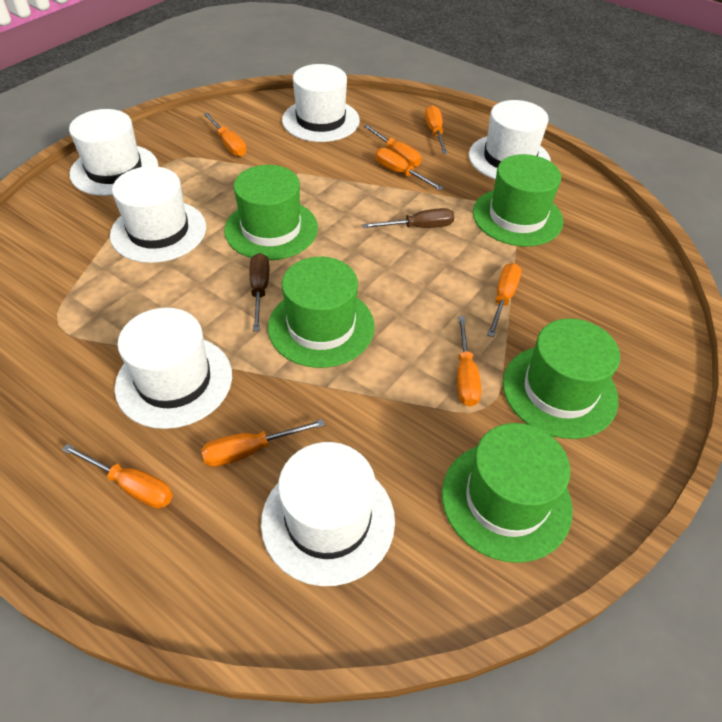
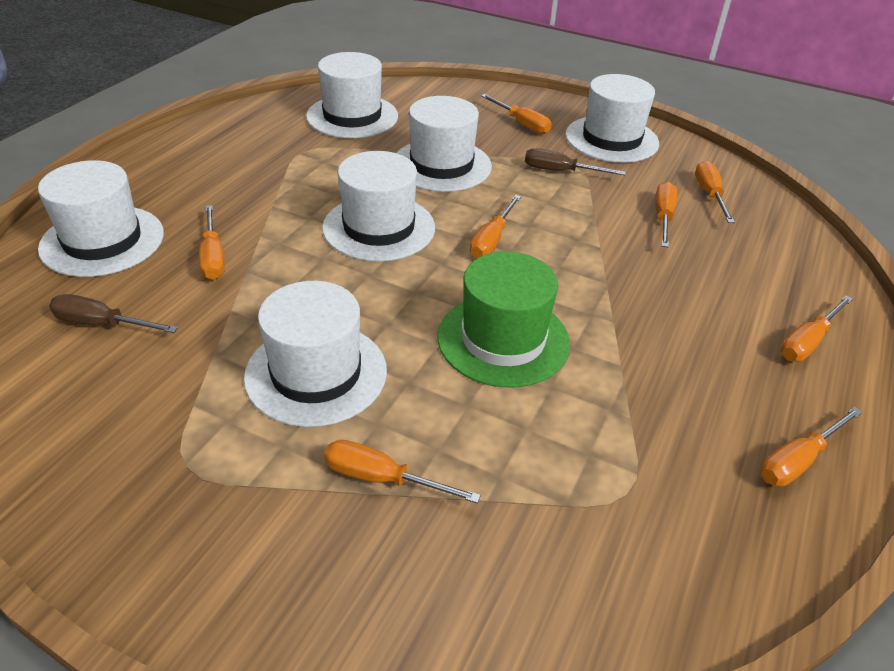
green hat: [224,165,318,260] [268,257,375,368] [442,423,573,563] [473,154,563,247] [503,318,620,439] = 5 -> [438,252,570,388] = 1

